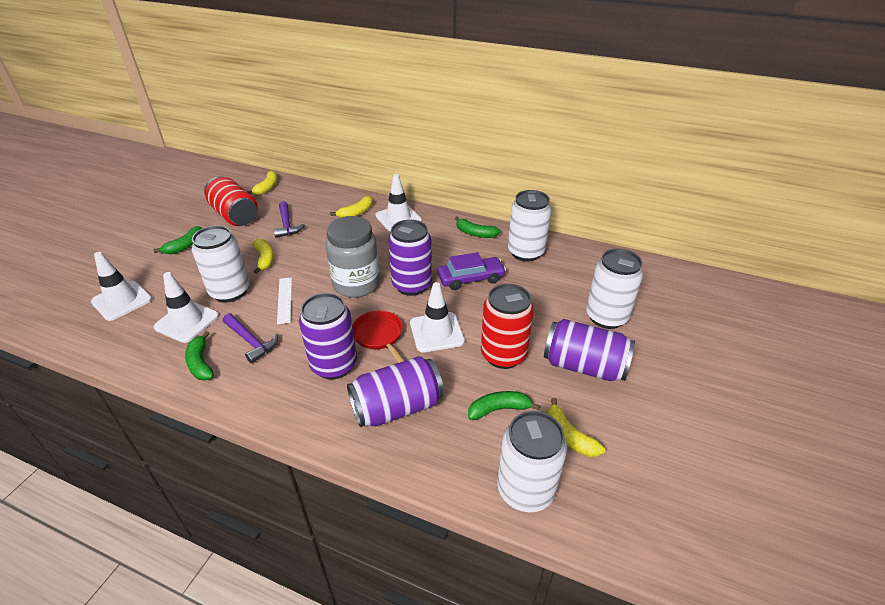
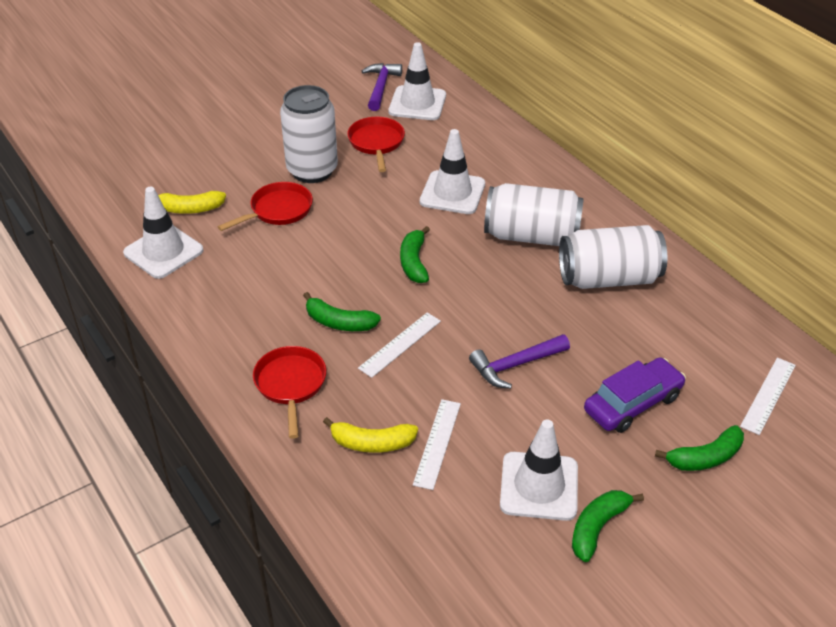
grey jar: [326,216,380,298] = 1 -> none = 0
purple can: [299,293,357,380] [347,356,444,427] [388,220,432,296] [544,319,635,381] = 4 -> none = 0
red can: [204,176,258,226] [481,284,534,369] = 2 -> none = 0
red pan: [352,311,404,363] = 1 -> [218,182,313,231] [253,346,326,439] [347,117,405,172] = 3
white can: [192,225,250,302] [497,411,567,512] [508,190,551,262] [586,249,643,329] = 4 -> [280,85,338,183] [484,183,584,246] [559,225,667,289] = 3
white ruler: [277,277,292,324] = 1 -> [358,313,441,378] [413,399,461,490] [740,358,796,435] = 3
yellow banana: [247,171,278,195] [253,239,274,274] [330,196,373,218] [548,398,605,457] = 4 -> [158,191,226,214] [323,417,418,453] = 2

